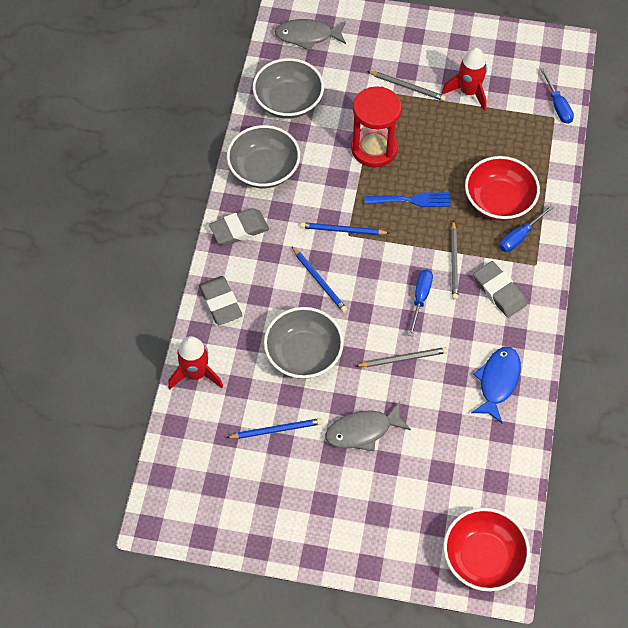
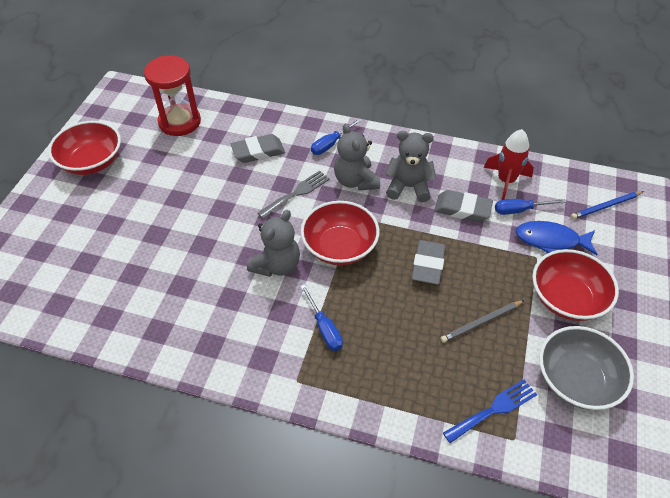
blue pencil: [226,418,322,439] [292,247,347,313] [300,222,389,235] = 3 -> [571,191,644,219] = 1
grey bowl: [227,125,300,188] [253,58,324,119] [264,307,344,379] = 3 -> [539,326,634,410] = 1
grey fish: [275,19,346,51] [325,401,411,451] = 2 -> none = 0
grey fork: none = 0 -> [257,170,330,219] = 1
grey pencil: [356,347,448,367] [367,71,446,101] [451,220,458,300] = 3 -> [440,300,525,343] = 1
grey teddy bear: none = 0 -> [247,210,300,277] [334,123,380,191] [385,131,437,202] = 3
red bowl: [443,508,530,591] [465,156,540,221] = 2 -> [48,121,121,175] [301,201,380,265] [532,249,619,321] = 3
red rocket: [168,336,223,390] [442,47,487,111] = 2 -> [484,129,534,200] = 1

